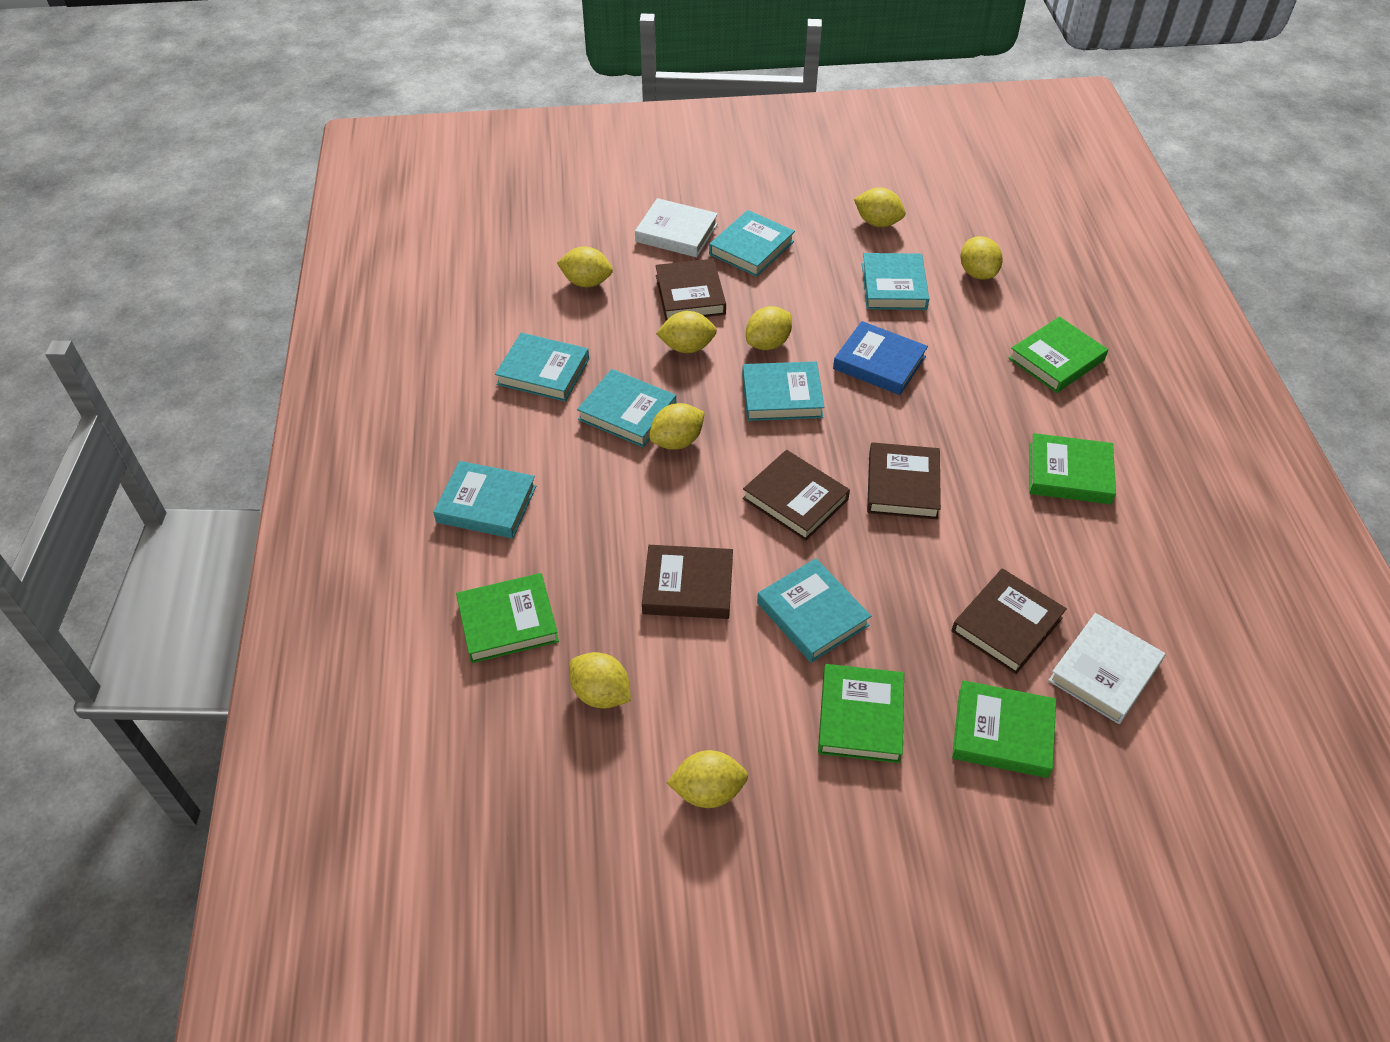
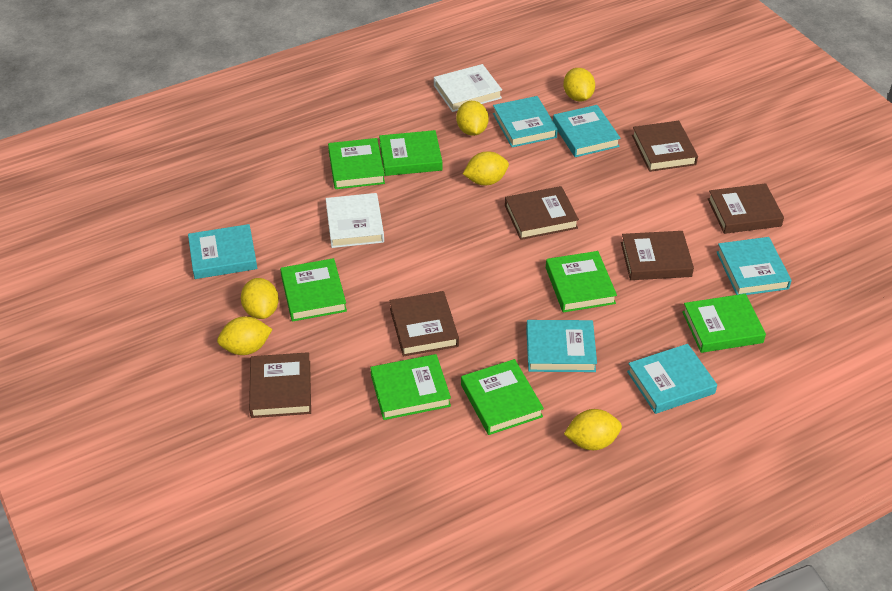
blue book: [833,321,928,395] = 1 -> none = 0
brown book: [642,545,733,619] [655,259,726,321] [742,450,850,541] [867,442,941,519] [952,568,1067,674] = 5 -> [249,352,311,418] [389,291,459,356] [505,186,579,240] [621,231,694,280] [632,121,698,172] [708,183,784,234] = 6
green book: [456,573,559,663] [818,664,904,763] [952,680,1056,778] [1008,317,1108,393] [1029,433,1116,504] = 5 -> [280,258,347,322] [328,138,385,189] [370,354,451,420] [379,130,442,176] [461,359,544,435] [546,251,617,312] [682,294,766,353] = 7
turquoise book: [433,461,536,539] [495,333,589,402] [577,369,676,447] [709,210,795,277] [742,361,825,421] [757,558,871,663] [862,253,929,310] = 7 -> [188,224,257,279] [493,96,558,147] [526,320,597,372] [553,105,621,157] [627,344,717,414] [716,237,792,295] = 6
yellow lemon: [557,246,613,287] [569,652,631,709] [649,403,705,450] [656,311,717,353] [667,750,748,808] [746,306,792,350] [854,187,906,227] [960,236,1003,280] = 8 -> [217,316,272,355] [241,278,279,319] [456,101,489,136] [463,151,509,185] [563,68,595,101] [564,409,622,450] = 6

